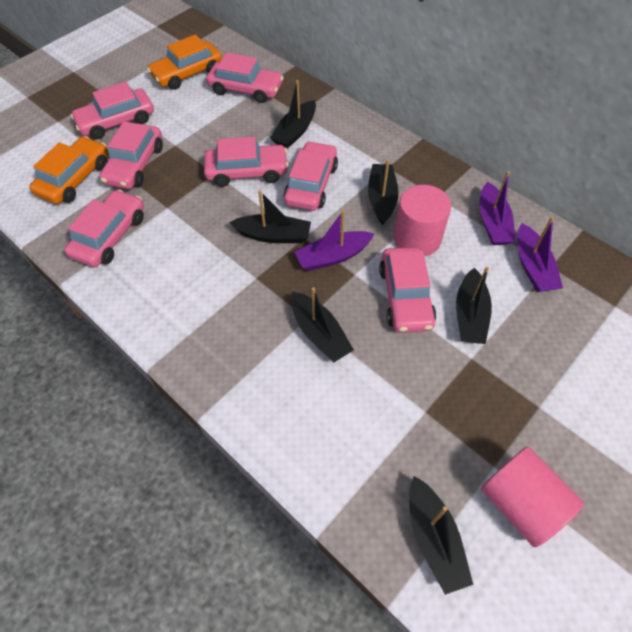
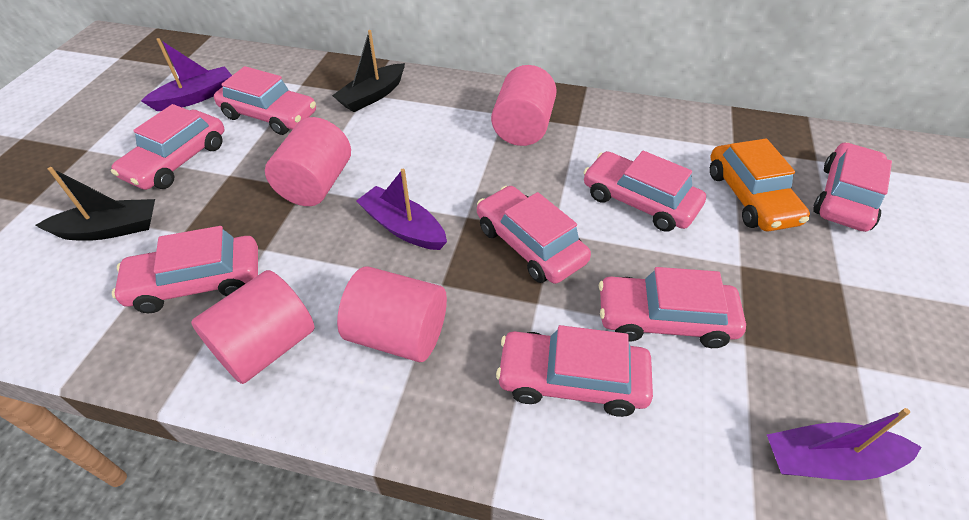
black boat: [229,190,311,243] [270,80,316,149] [291,287,354,362] [368,159,399,225] [409,476,473,595] [456,266,492,344] = 6 -> [35,167,155,241] [332,30,405,112] = 2
orange car: [29,136,108,204] [147,34,222,90] = 2 -> [710,139,810,232] = 1
pink car: [64,190,144,267] [70,82,154,139] [99,121,163,189] [204,137,289,187] [206,53,284,103] [284,141,338,211] [379,247,436,333] = 7 -> [111,104,224,190] [112,226,258,313] [214,66,316,135] [477,186,591,284] [496,325,653,417] [583,151,706,232] [599,267,746,348] [813,142,892,232] = 8
pink cylinder: [394,185,451,256] [481,446,584,547] = 2 -> [191,270,315,384] [265,117,351,206] [337,266,447,362] [491,65,557,146] = 4

